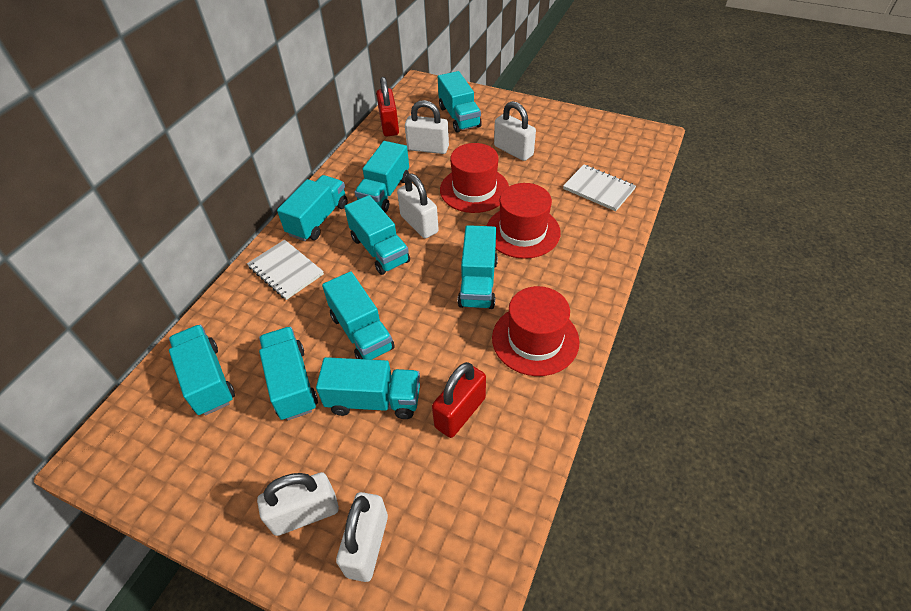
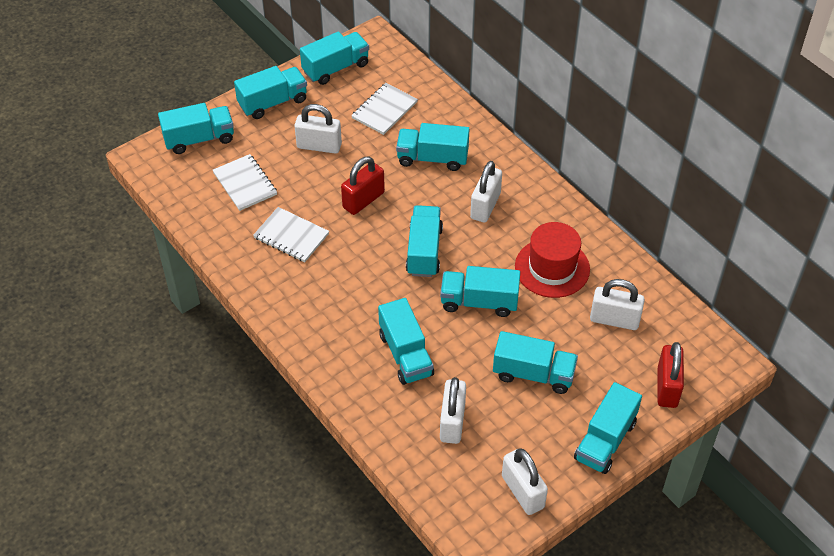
red hat: [440,143,509,213] [487,183,561,259] [492,286,580,376] = 3 -> [515,222,590,298] = 1
white notebook: [247,240,324,300] [563,164,636,211] = 2 -> [213,154,277,211] [253,207,329,262] [351,83,418,135] = 3

